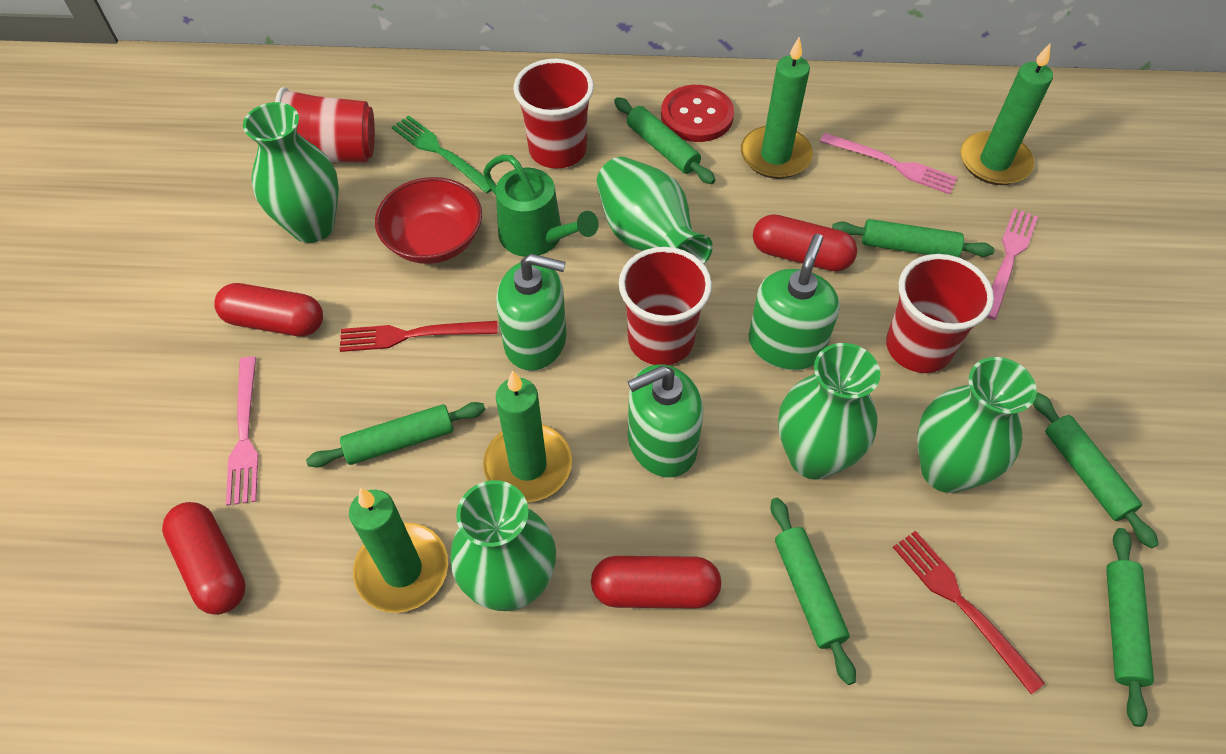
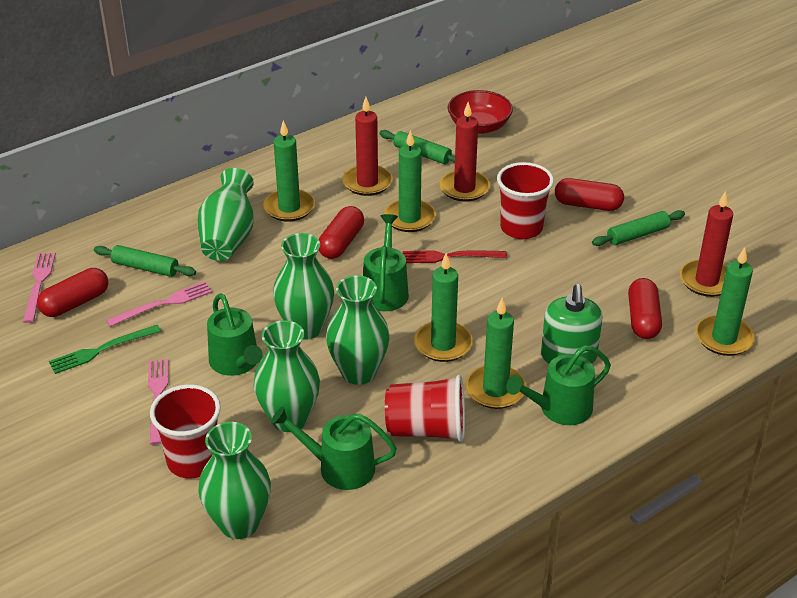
green candle: [349,488,448,613] [483,370,572,502] [741,37,813,179] [960,43,1053,185] = 4 -> [263,120,315,222] [384,130,436,232] [414,253,473,362] [465,298,527,409] [696,247,755,356] = 5
green rolling pin: [306,402,485,467] [614,97,715,184] [771,498,856,685] [832,219,995,257] [1033,392,1159,549] [1106,528,1154,727] = 6 -> [94,245,196,277] [379,130,455,164] [592,210,685,246] = 3
green soap dispenser: [496,254,567,371] [627,364,703,477] [748,234,840,370] = 3 -> [541,284,602,364] = 1
green watering can: [483,154,599,257] = 1 -> [207,293,263,376] [271,407,397,490] [363,214,409,311] [506,345,611,425] = 4
red button: [661,85,734,142] = 1 -> none = 0
red candle: none = 0 -> [342,97,393,196] [439,102,490,202] [680,191,733,297] = 3
red cup: [275,87,375,163] [513,59,594,169] [619,247,712,365] [886,254,994,373] = 4 -> [150,384,221,478] [385,375,465,442] [497,162,554,239] = 3
red fork: [340,321,498,352] [893,531,1045,694] = 2 -> [403,250,507,263] = 1

